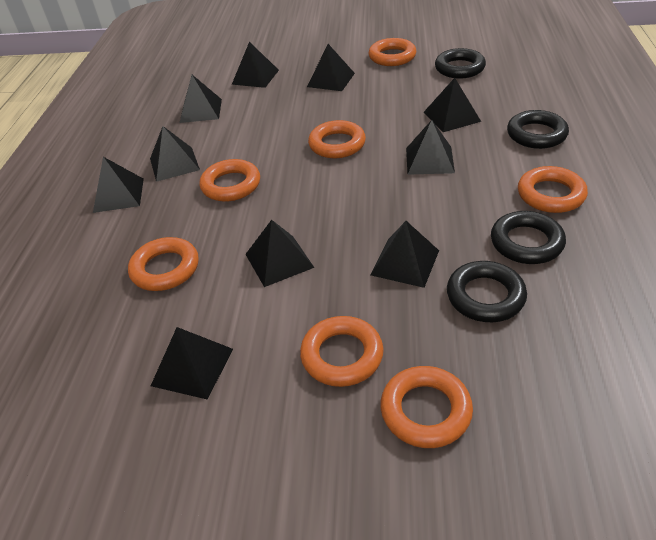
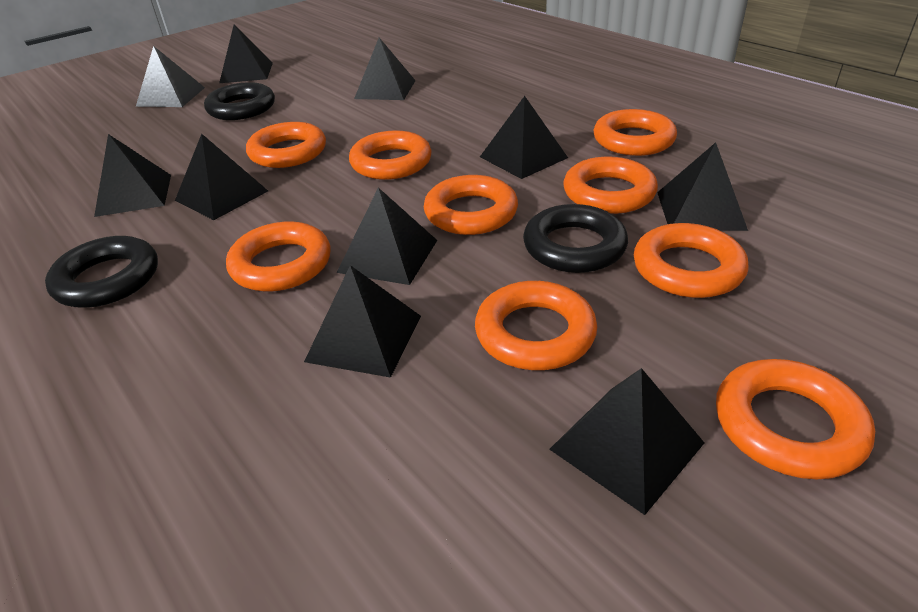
black ring: [435,48,486,79] [447,261,527,322] [491,211,566,264] [507,110,569,149] = 4 -> [45,236,158,308] [204,82,275,120] [523,204,628,273] = 3
orange ring: [128,237,199,291] [200,159,260,202] [300,316,384,387] [308,120,366,158] [369,38,416,66] [380,366,473,448] [518,166,588,213] = 7 -> [226,222,330,292] [246,122,326,168] [349,130,432,180] [424,175,518,235] [475,281,597,370] [563,157,658,214] [594,109,677,156] [634,223,749,298] [716,359,875,479] = 9

